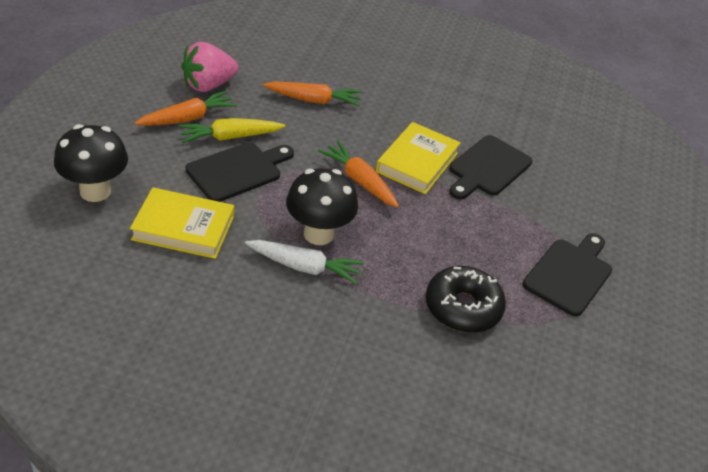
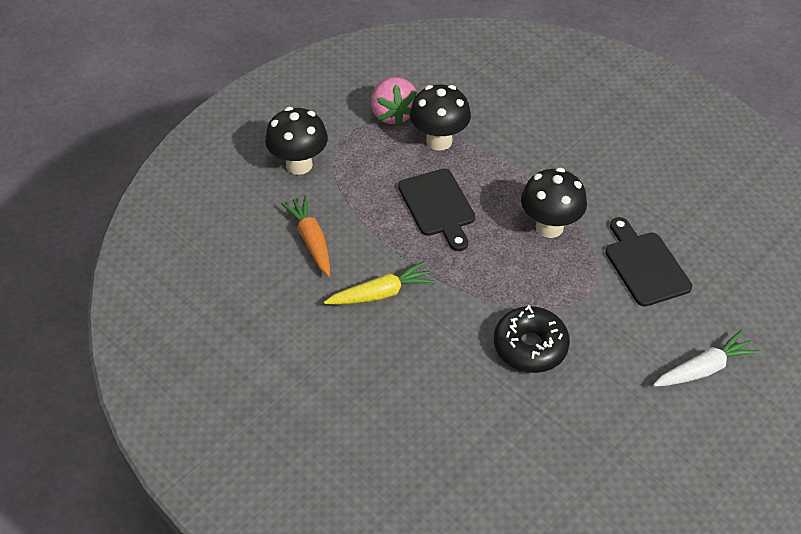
black cutting board: [186,142,294,202] [449,135,532,200] [523,233,612,316] = 3 -> [398,169,475,251] [605,217,692,307] = 2
black mushroom: [54,124,128,202] [286,168,358,245] = 2 -> [265,107,328,175] [410,85,471,151] [521,168,587,238] = 3
orange carrot: [135,91,237,126] [263,82,362,107] [318,141,399,208] = 3 -> [281,195,330,276] = 1
yellow book: [130,187,234,259] [376,122,461,194] = 2 -> none = 0

